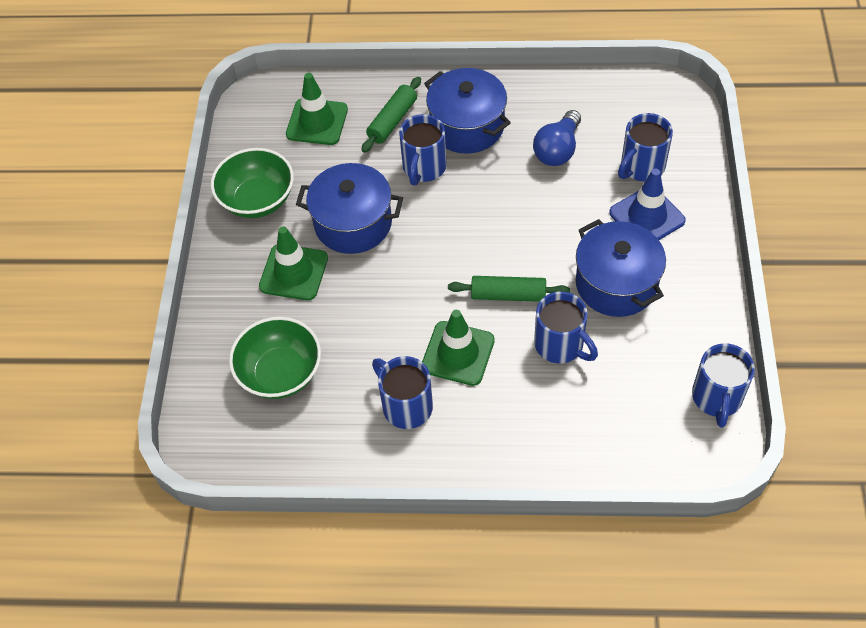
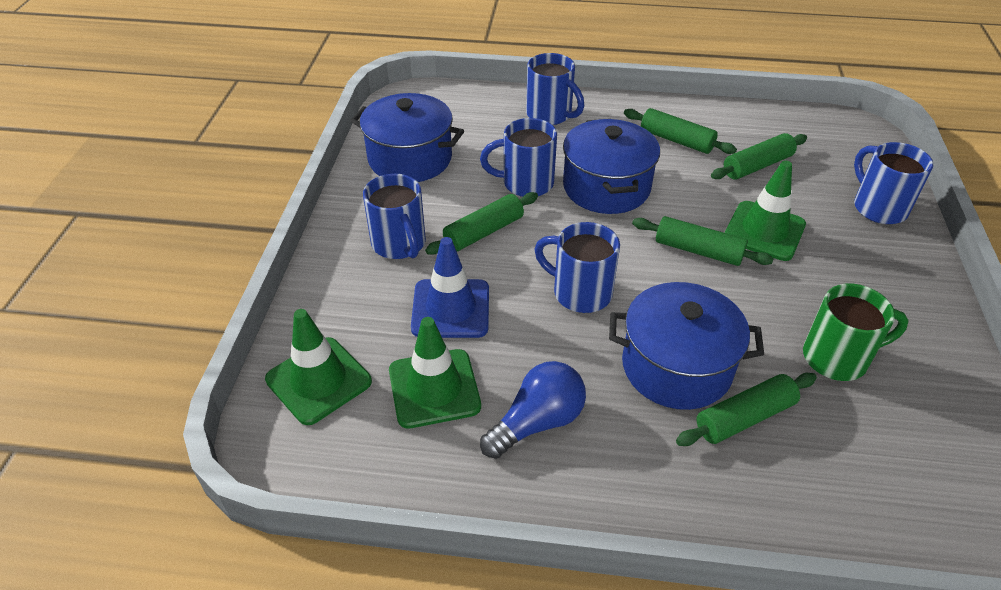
green bowl: [211,148,294,218] [229,317,321,399] = 2 -> none = 0
green mug: none = 0 -> [803,283,909,381] = 1
green rolling pin: [362,77,421,153] [448,276,570,302] = 2 -> [425,192,538,254] [624,108,737,154] [632,216,773,266] [676,373,817,446] [711,133,807,180] = 5

